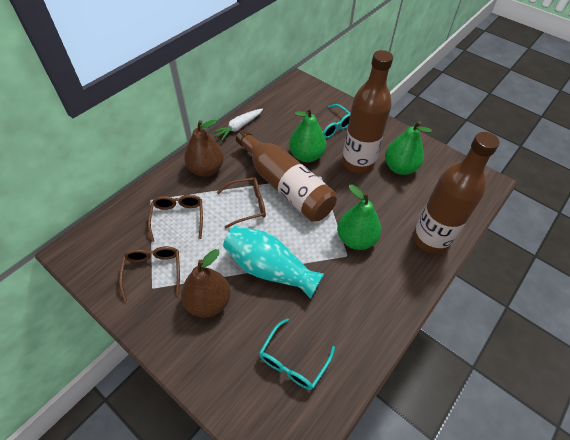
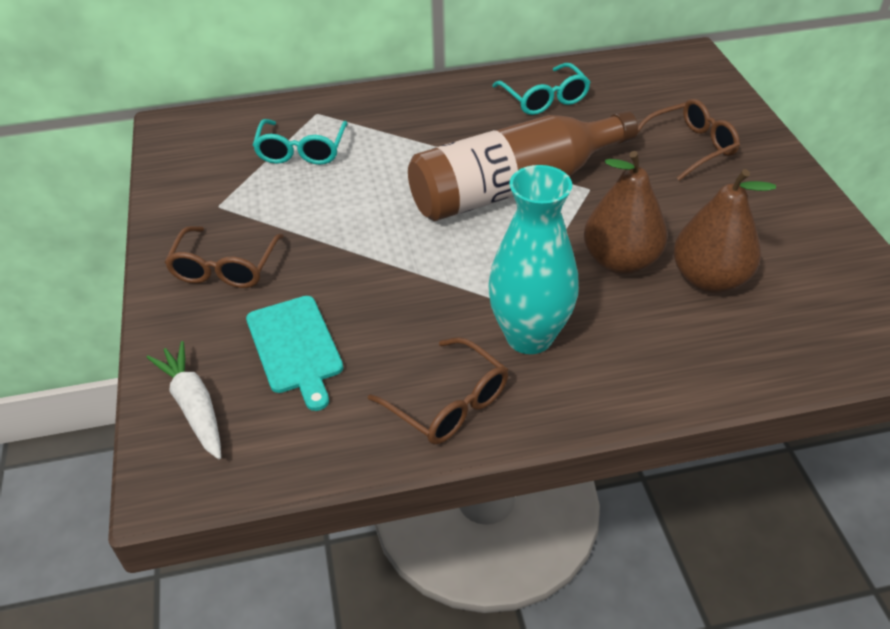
brown bottle: [236,130,337,222] [342,50,393,173] [413,132,500,254] = 3 -> [408,110,638,221] = 1
green pear: [289,107,327,162] [337,184,381,250] [385,121,432,175] = 3 -> none = 0
turquoise cutting board: none = 0 -> [246,296,343,411] = 1

